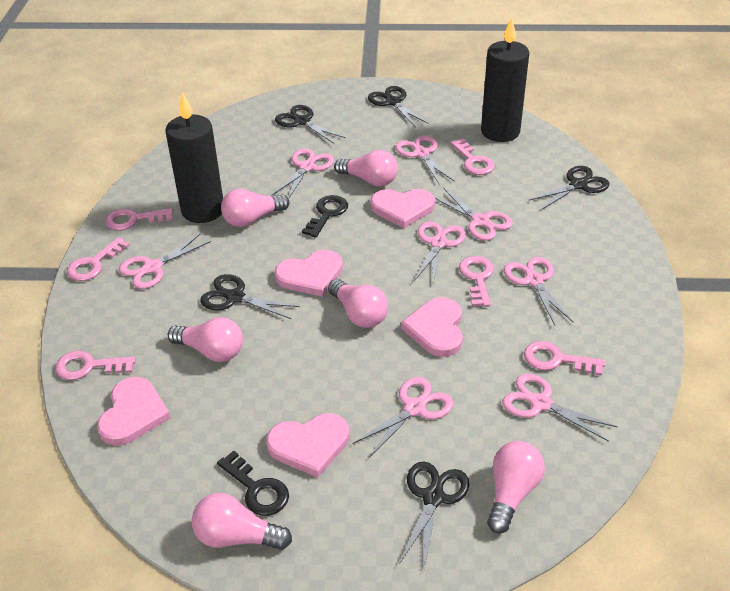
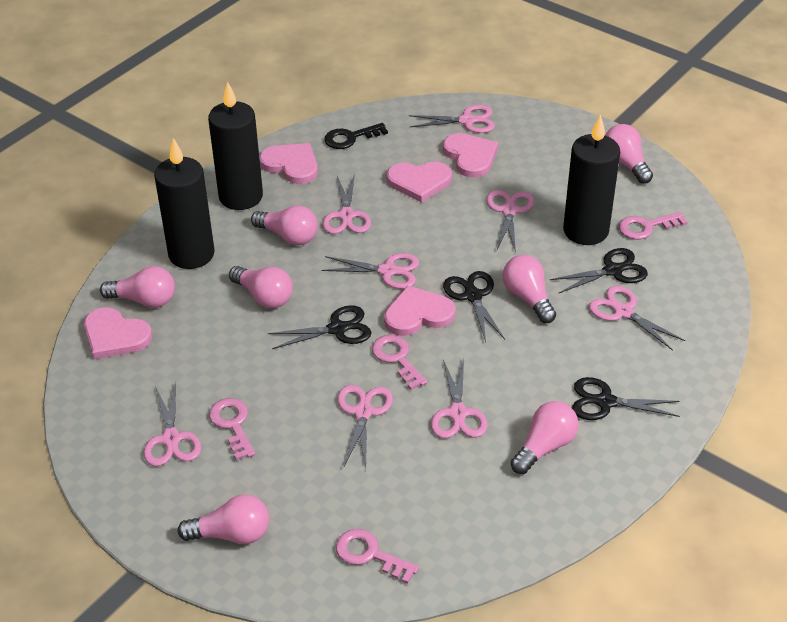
black candle: [165,92,223,223] [481,18,529,142] = 2 -> [154,138,215,269] [208,81,263,210] [563,114,620,245] = 3
black key: [217,450,289,516] [302,195,348,238] = 2 -> [324,123,388,149] = 1
black scissors: [200,274,300,319] [275,105,346,144] [368,86,429,128] [400,462,470,572] [528,166,610,211] = 5 -> [268,305,372,349] [443,271,505,342] [550,248,648,294] [572,377,680,420] = 4
pink key: [55,350,136,380] [67,237,130,281] [105,208,173,230] [450,138,495,175] [459,256,494,307] [524,341,605,376] = 6 -> [209,398,255,461] [336,529,419,584] [372,335,428,390] [619,212,688,240] = 4
pink light bulb: [168,317,243,362] [192,493,292,550] [221,189,290,227] [328,279,388,328] [334,150,398,186] [487,441,545,534] = 6 -> [100,266,175,308] [178,494,269,544] [229,266,293,309] [251,205,318,245] [503,255,556,323] [511,401,579,474] [605,124,653,184] = 7

